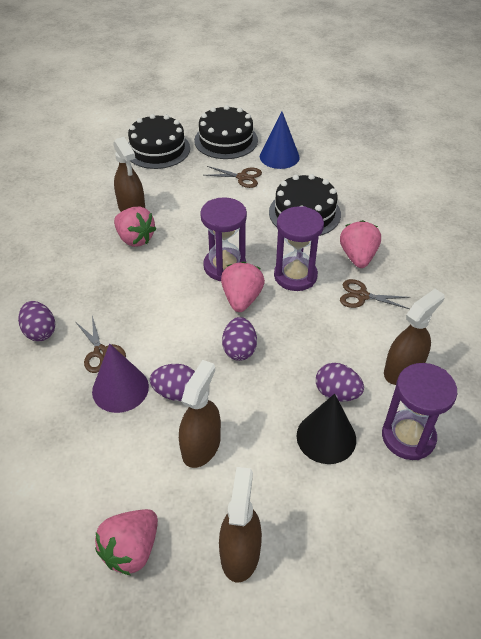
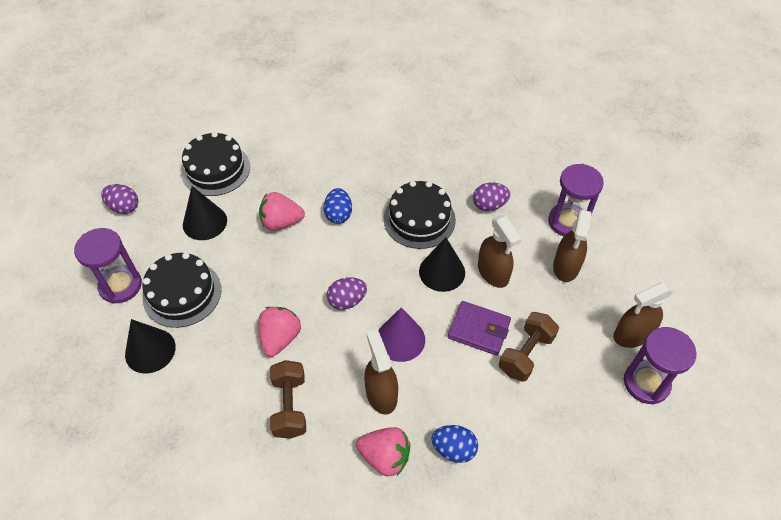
black cone: [297,394,356,464] = 1 -> [125,319,176,374] [183,186,227,240] [419,237,465,292] = 3
blue cone: [260,112,300,169] = 1 -> none = 0
blue egg: none = 0 -> [324,188,352,224] [431,425,478,463] = 2
brown dumbbell: none = 0 -> [270,360,306,439] [499,312,559,382] = 2
brown scissors: [76,316,126,373] [204,166,262,188] [340,279,411,309] = 3 -> none = 0
pink strawberry: [95,509,158,575] [114,207,156,247] [221,261,265,312] [340,220,381,268] = 4 -> [258,307,301,357] [259,192,305,231] [356,427,410,477] = 3
purple egg: [18,301,55,341] [150,364,195,401] [222,317,257,361] [316,363,364,401] = 4 -> [101,184,138,214] [327,277,367,310] [473,183,510,211] = 3
purple wallet: none = 0 -> [448,301,511,356] = 1

